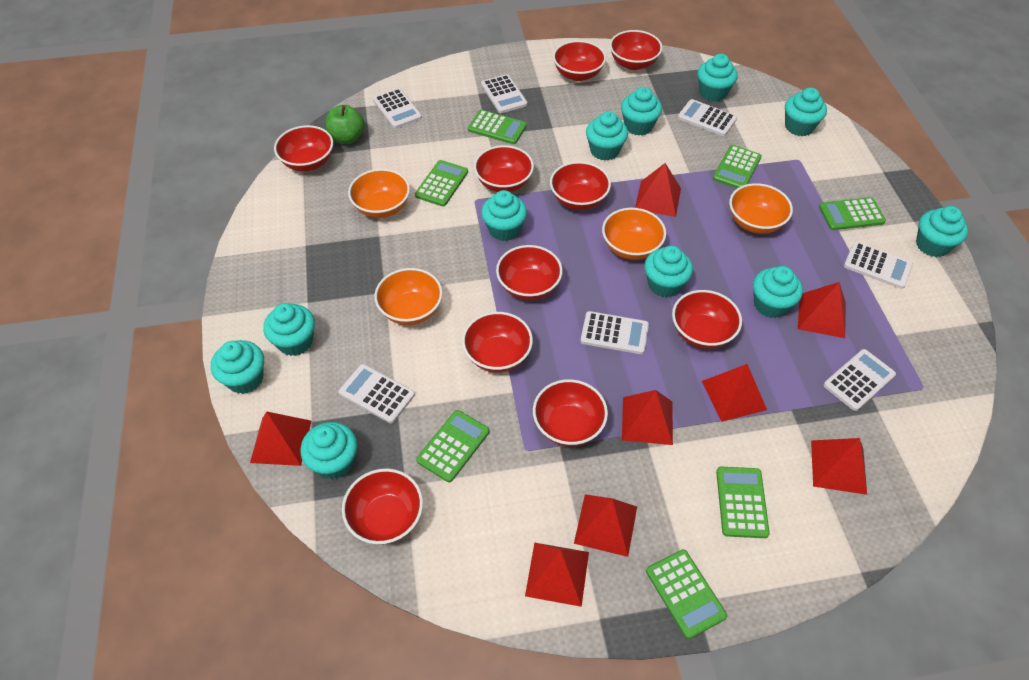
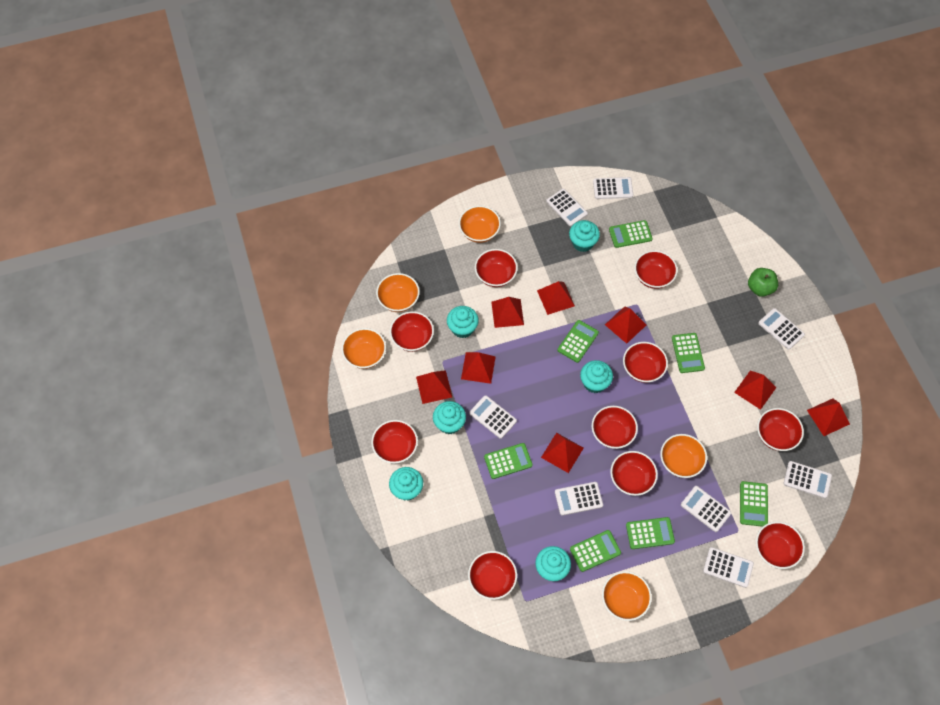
orange bowl: [348,169,410,218] [374,268,443,325] [602,208,666,260] [729,183,793,234] = 4 -> [342,328,386,369] [376,273,420,312] [459,206,501,243] [602,571,652,621] [660,434,707,478] = 5
turquoise cupcake: [211,340,264,394] [263,303,315,356] [300,422,357,479] [481,190,527,241] [586,111,628,161] [621,87,662,136] [644,246,693,297] [697,54,738,102] [753,266,803,318] [785,88,827,136] [916,206,968,257] = 11 -> [389,467,423,501] [433,401,466,434] [447,306,479,338] [535,546,571,581] [569,220,600,252] [580,360,613,393] = 6
white calculator: [339,364,415,423] [373,88,422,129] [481,74,528,113] [580,311,649,354] [678,99,737,136] [824,349,896,411] [844,242,913,289] = 7 -> [469,395,517,439] [546,189,588,226] [555,482,603,516] [593,177,633,199] [681,486,731,532] [703,547,754,588] [758,308,805,350] [784,461,832,498] = 8

